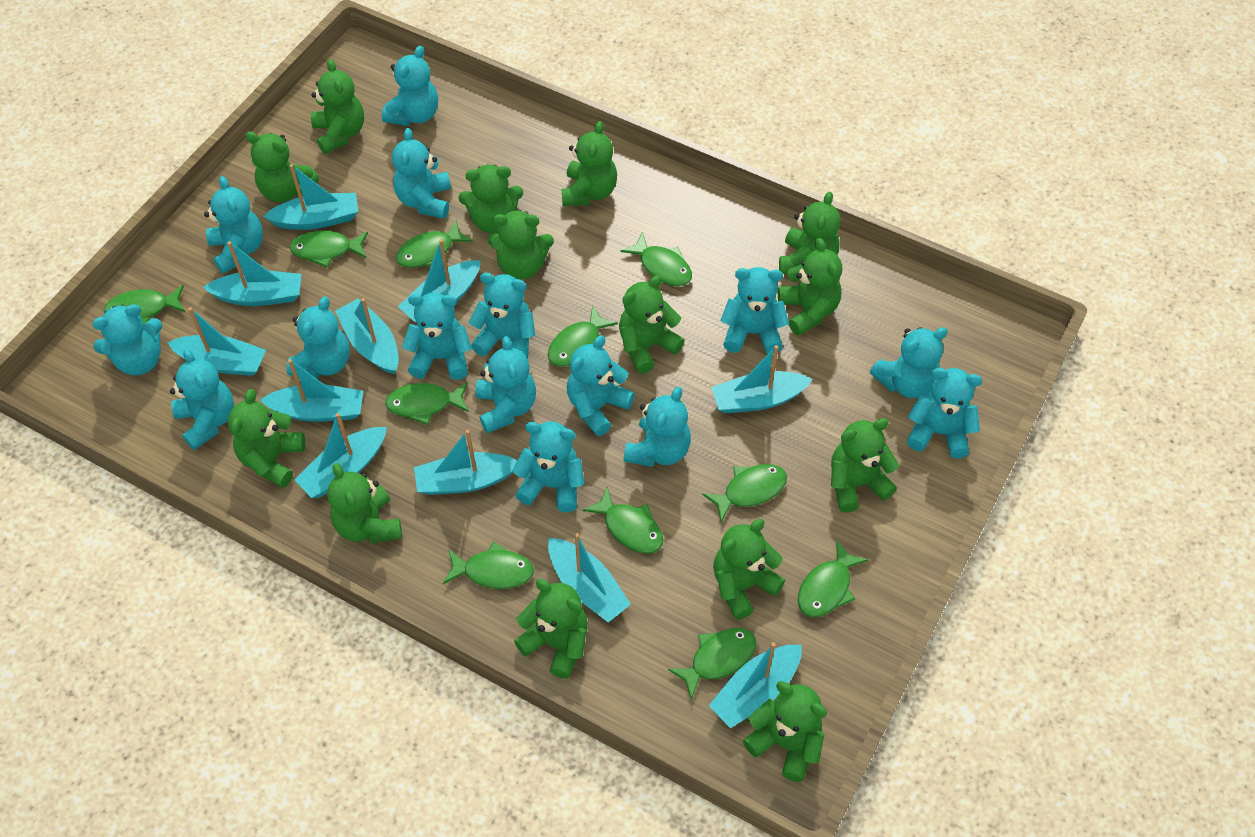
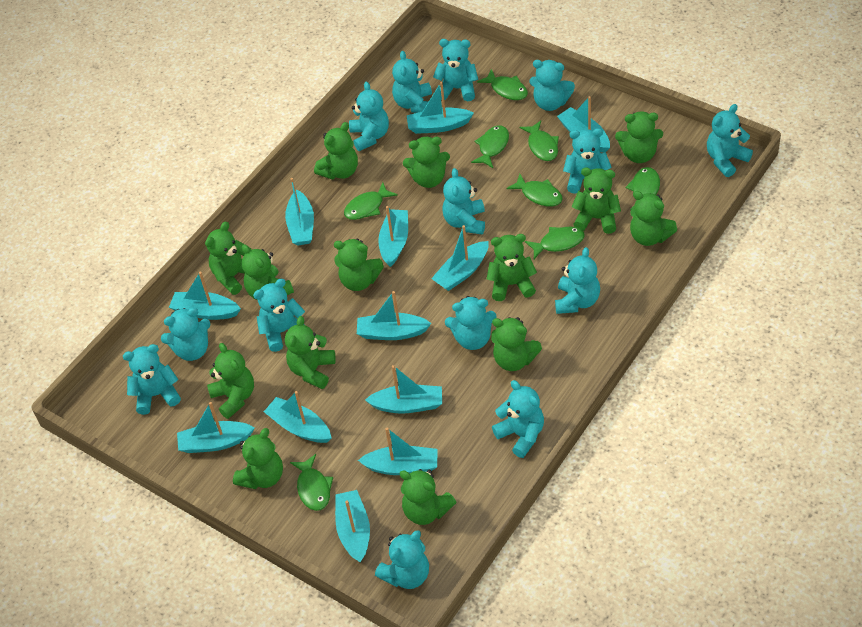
green fish: [104,285,185,325] [290,230,368,268] [385,382,469,425] [396,219,473,268] [443,542,534,589] [548,305,618,366] [583,486,663,554] [620,232,692,286] [668,628,756,700] [702,464,787,522] [798,540,868,617] = 11 -> [290,454,333,511] [344,182,398,220] [471,125,509,168] [477,69,528,100] [506,174,563,206] [520,121,559,161] [525,226,585,259] [626,167,660,210] = 8
turquoise boat: [167,307,266,376] [203,241,301,306] [260,359,363,422] [263,164,358,230] [294,413,387,498] [335,298,399,374] [398,239,481,323] [414,430,517,495] [548,533,631,622] [709,642,802,728] [711,345,813,413] = 11 -> [169,272,241,320] [177,402,255,453] [264,391,332,443] [285,178,314,245] [335,490,370,563] [357,291,431,340] [358,428,437,475] [365,365,442,413] [378,206,408,267] [406,82,474,134] [431,225,489,291] [557,96,610,153] = 12
turquoise teddy bear: [92,304,162,375] [170,349,234,450] [204,176,263,274] [287,296,350,379] [382,46,438,126] [392,128,451,219] [402,293,472,380] [469,273,535,360] [476,336,536,433] [513,421,585,512] [567,335,635,436] [624,387,691,467] [720,267,789,354] [870,327,948,398] [907,368,982,458] = 15 -> [123,344,181,415] [161,308,210,361] [253,279,305,352] [349,81,389,151] [375,530,429,589] [392,51,432,113] [433,39,478,101] [442,168,485,234] [445,296,496,350] [492,380,544,458] [529,60,575,111] [555,247,600,314] [563,128,612,194] [707,104,753,177] = 14

